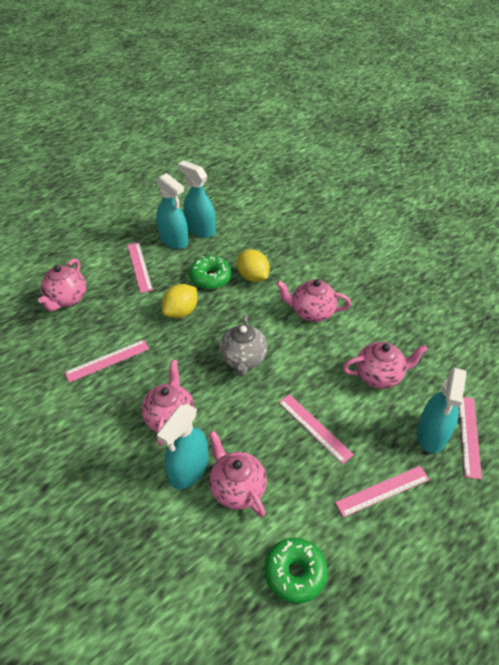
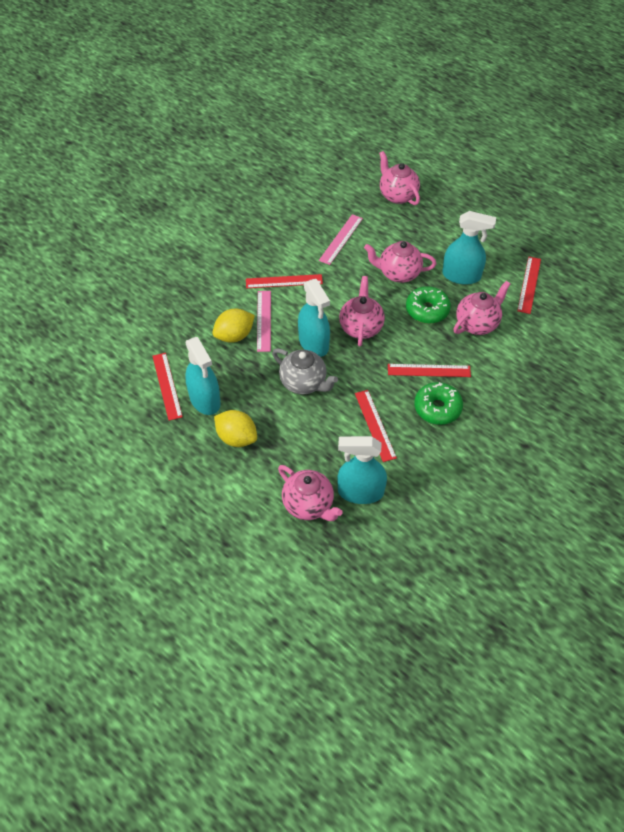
pink ruler: [64,340,149,383] [127,242,153,293] [278,394,354,464] [335,466,430,517] [459,397,482,480] = 5 -> [257,291,271,352] [319,214,363,265] = 2
red ruler: none = 0 -> [152,353,183,421] [246,274,323,288] [355,390,397,462] [388,364,471,377] [517,257,541,314] = 5

